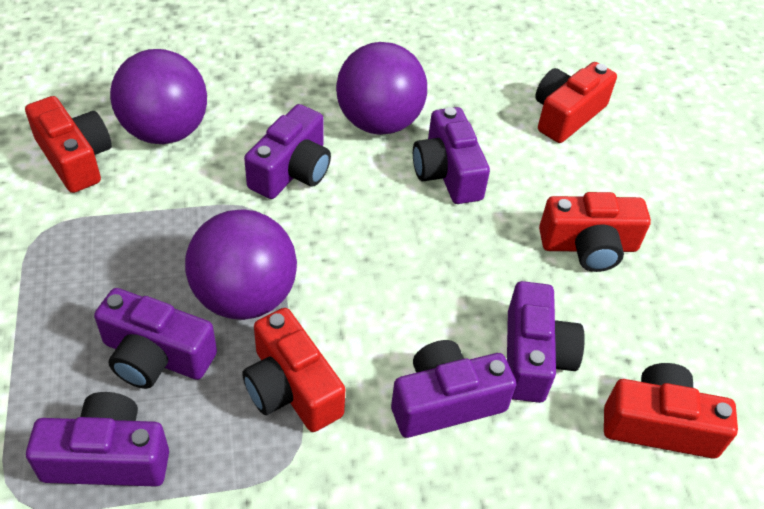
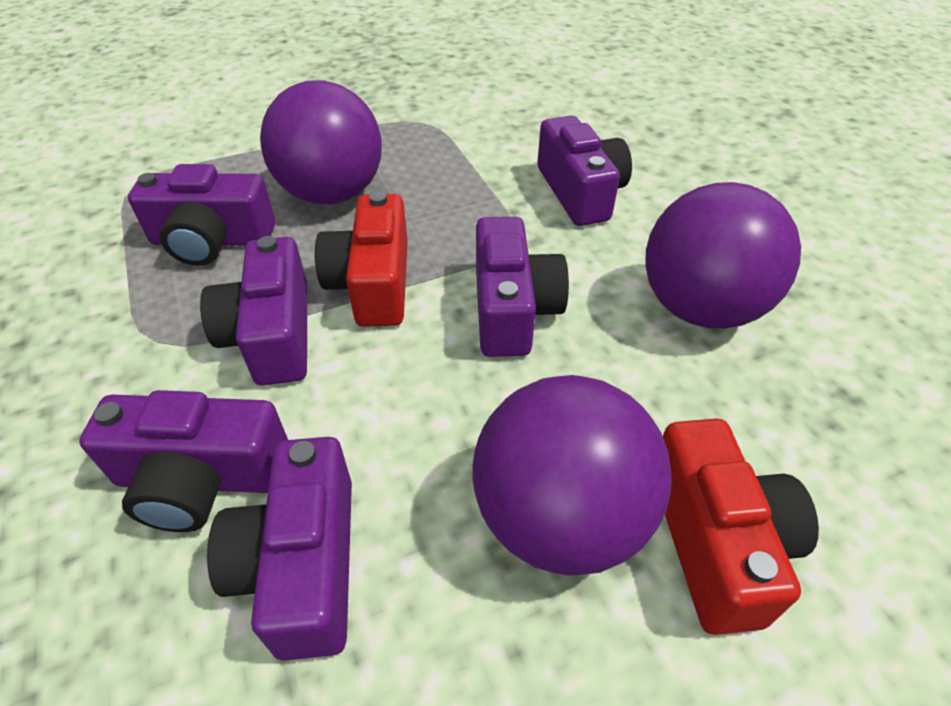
red camera: [25,96,112,193] [242,308,345,432] [535,62,617,143] [539,192,651,272] [604,363,738,459] = 5 -> [315,191,408,327] [663,418,819,635] = 2

